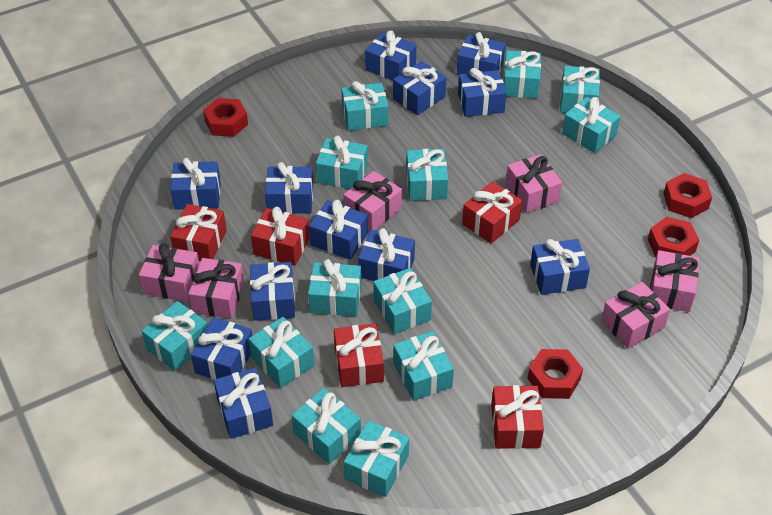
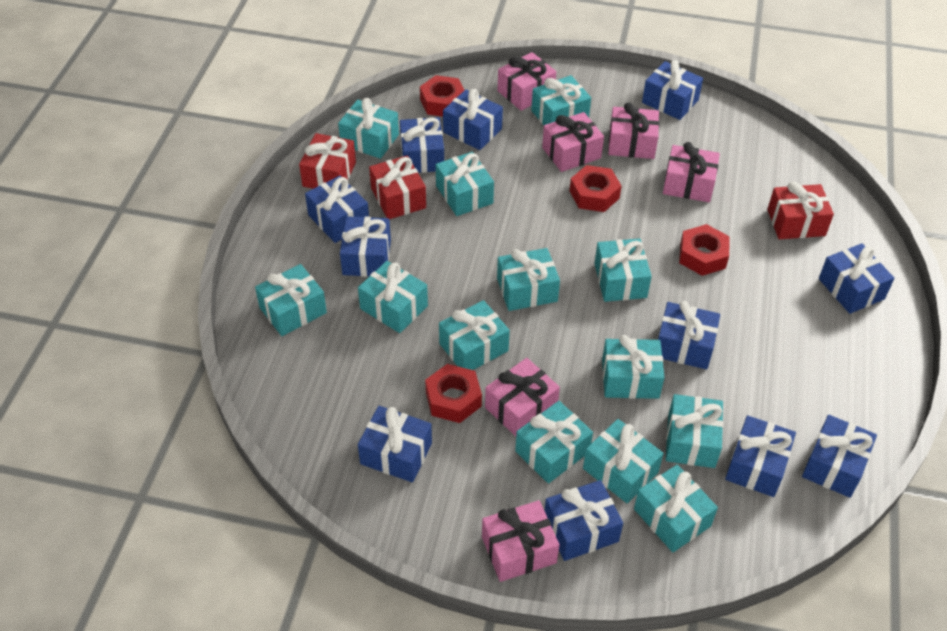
blue gift: [171,158,221,209] [191,317,253,380] [214,367,273,439] [250,262,295,321] [265,162,313,214] [309,200,368,260] [358,228,415,281] [365,30,417,81] [393,61,447,115] [457,32,506,75] [458,68,507,117] [530,239,590,295] = 12 -> [305,176,369,243] [340,216,391,277] [358,406,432,482] [400,117,444,173] [443,89,503,150] [544,480,623,561] [642,60,703,120] [658,301,720,369] [725,415,796,497] [802,415,877,498] [819,243,894,314] = 11
red gift: [170,204,227,261] [251,207,310,266] [334,323,384,387] [462,181,522,244] [491,385,544,449] = 5 -> [299,133,356,189] [369,155,426,219] [767,181,834,239] = 3

